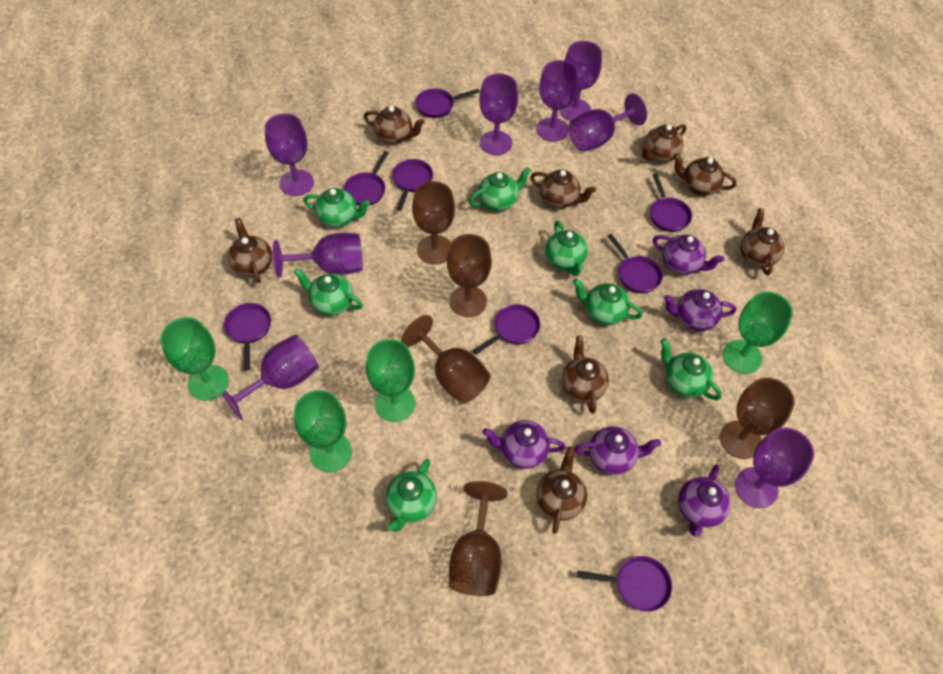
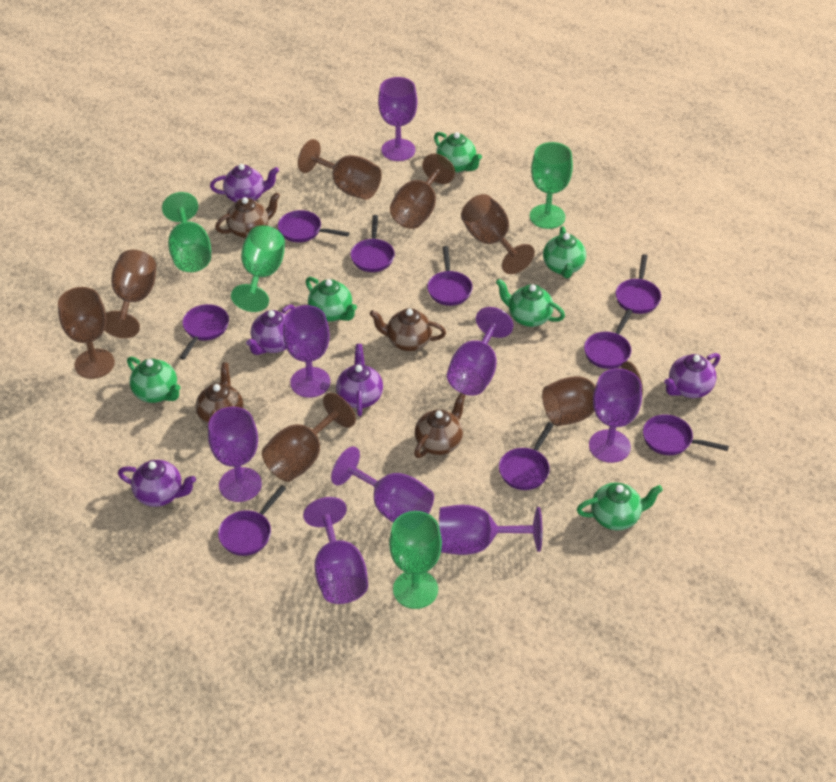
brown goblet: [401,315,490,403] [412,181,455,264] [447,234,492,317] [449,481,508,596] [720,377,795,459] = 5 -> [58,287,115,379] [104,250,156,338] [262,393,356,482] [298,139,382,200] [390,153,455,229] [461,194,535,274] [542,361,643,426] = 7
brown teapot: [228,217,272,283] [364,106,425,144] [530,169,596,208] [536,446,587,534] [562,335,609,414] [642,124,686,162] [673,153,737,196] [740,208,784,275] = 8 -> [196,363,244,425] [215,192,280,238] [370,308,446,351] [414,393,466,458] = 4
green teapot: [294,268,363,316] [303,188,370,227] [386,459,437,532] [469,167,531,211] [545,221,588,276] [573,278,643,325] [660,339,722,400] = 7 -> [127,357,181,403] [306,277,357,322] [434,132,482,173] [496,279,565,327] [543,226,586,278] [577,483,663,530] = 6
purple pan: [224,303,271,371] [344,151,389,206] [392,159,433,211] [415,88,480,118] [473,304,540,355] [577,556,672,612] [608,233,663,293] [650,173,692,232] = 8 -> [179,304,229,360] [218,485,286,556] [278,210,350,242] [350,215,395,272] [427,246,473,306] [499,422,553,490] [584,309,633,369] [616,254,661,314] [643,414,729,455] = 9

